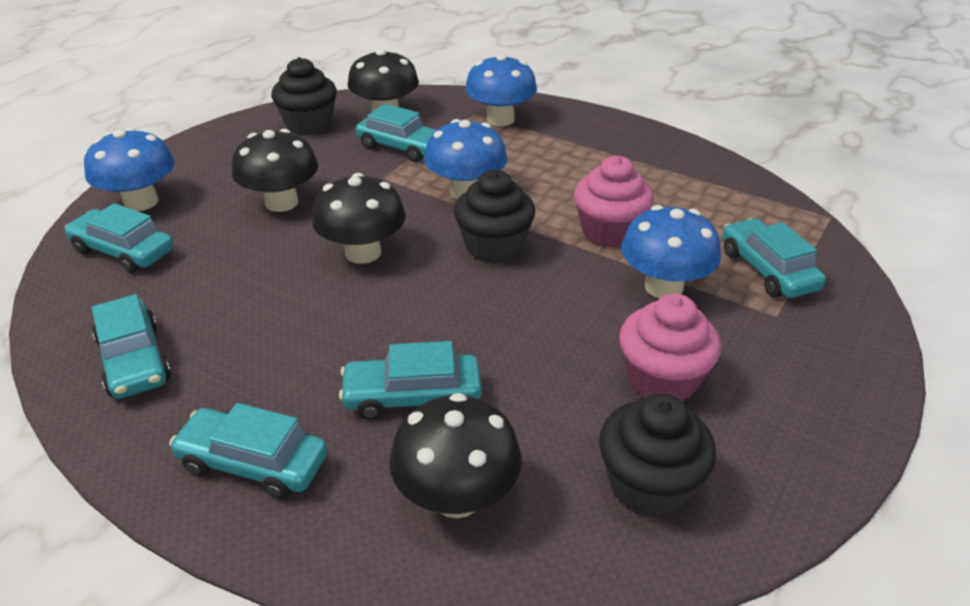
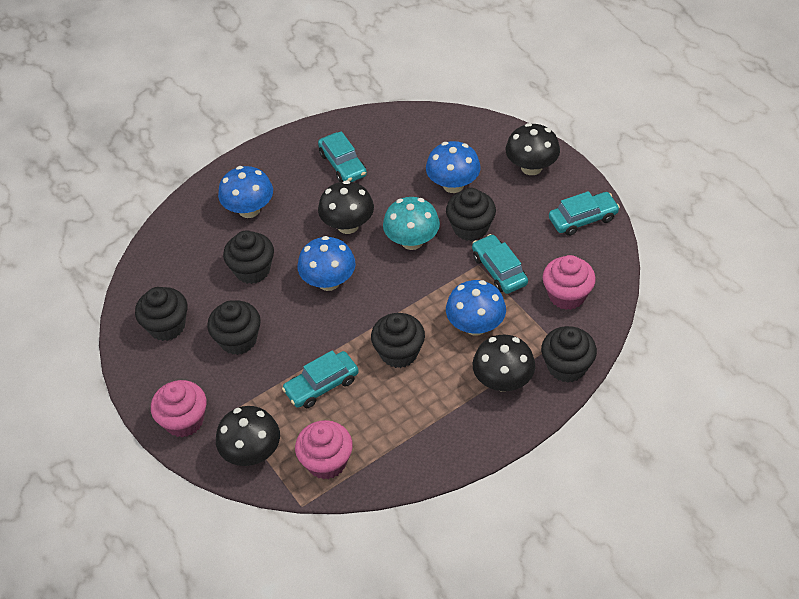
black cupcake: [271,57,337,135] [454,170,535,264] [599,394,716,517] = 3 -> [135,287,188,341] [207,300,261,355] [223,230,274,284] [371,313,425,368] [446,188,496,241] [541,326,597,383] = 6
pink cupcake: [574,156,654,248] [619,294,721,402] = 2 -> [151,380,207,437] [295,420,353,479] [543,255,596,310] = 3
turquoise car: [64,203,174,273] [92,294,171,399] [169,403,327,499] [339,341,482,420] [356,104,436,162] [723,218,826,298] = 6 -> [282,350,359,408] [318,131,367,182] [472,234,528,294] [549,191,620,236] = 4
turquoise mushroom: none = 0 -> [383,197,440,250] = 1

